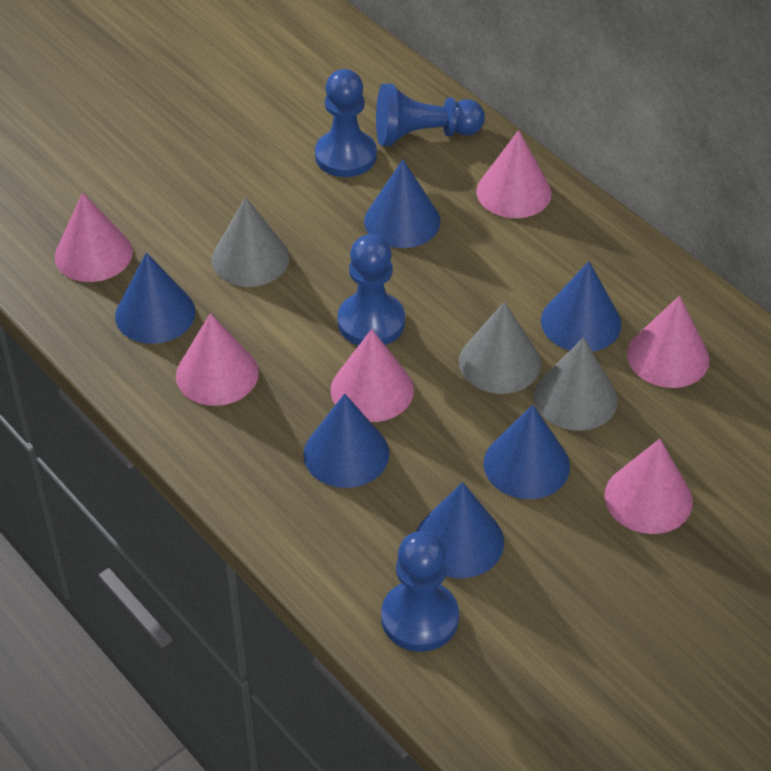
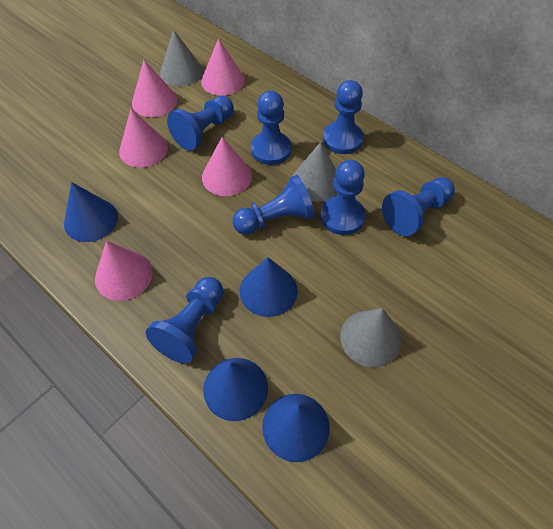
blue cone: [115,252,196,344] [303,393,389,488] [364,160,440,248] [416,482,504,578] [484,405,570,499] [541,261,622,352] = 6 -> [64,182,118,242] [203,358,268,421] [240,257,298,317] [262,394,330,462] = 4
blue pawn: [315,69,377,177] [338,234,405,346] [376,84,485,146] [381,531,459,652] = 4 -> [146,277,223,363] [167,96,234,151] [232,175,315,235] [251,91,291,165] [320,160,365,235] [323,80,364,154] [382,177,455,236] = 7
pink cone: [55,192,133,282] [176,313,259,406] [331,329,414,422] [477,130,552,218] [604,439,693,534] [627,296,709,388] = 6 -> [95,241,153,301] [119,109,168,167] [132,60,177,117] [201,38,245,96] [202,137,252,196] = 5

